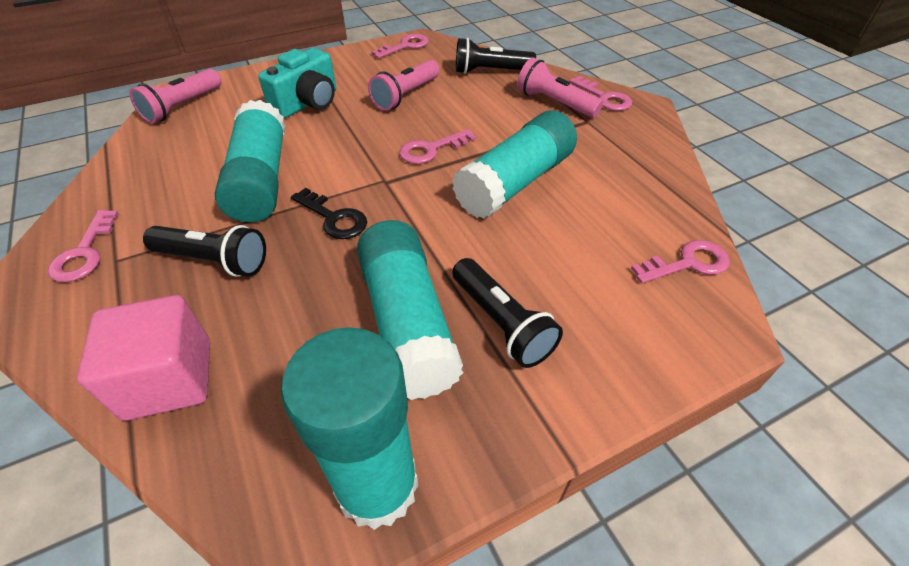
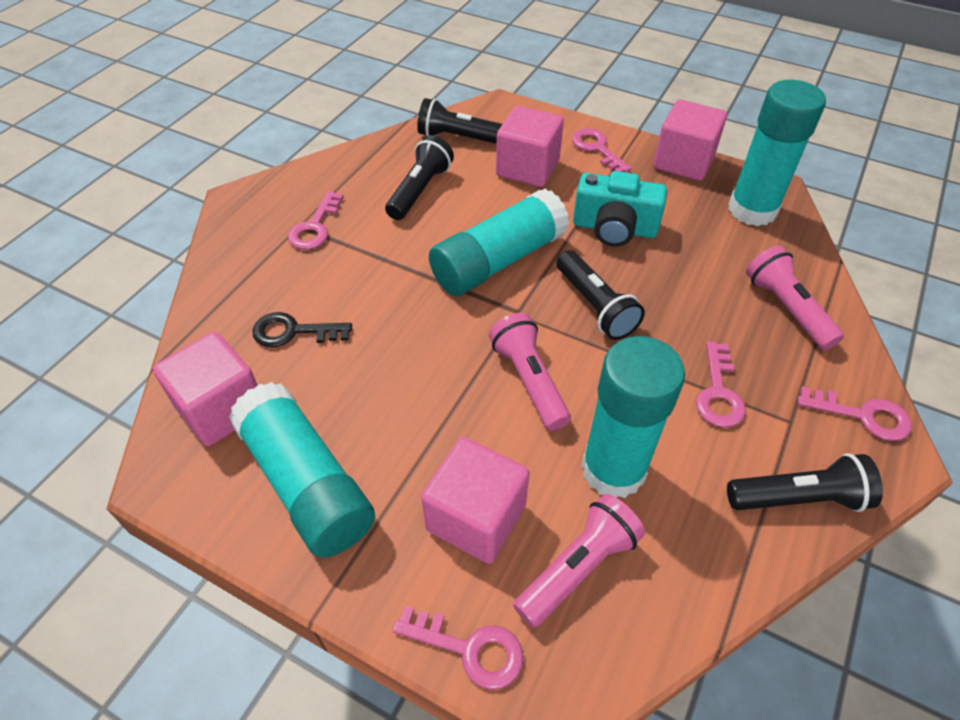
black flashlight: [143,225,266,277] [452,258,563,368] [456,37,536,74] = 3 -> [385,135,454,220] [417,98,502,144] [557,250,645,340] [727,453,883,512] = 4
pink cube: [77,295,210,421] = 1 -> [153,332,258,446] [421,437,529,564] [496,106,564,187] [653,100,727,181] = 4

